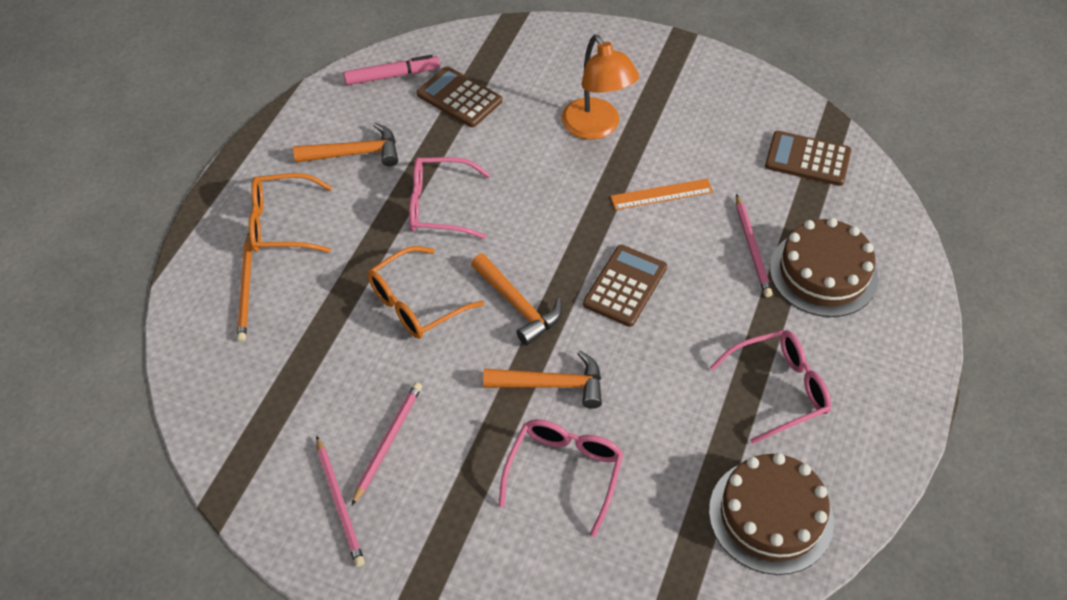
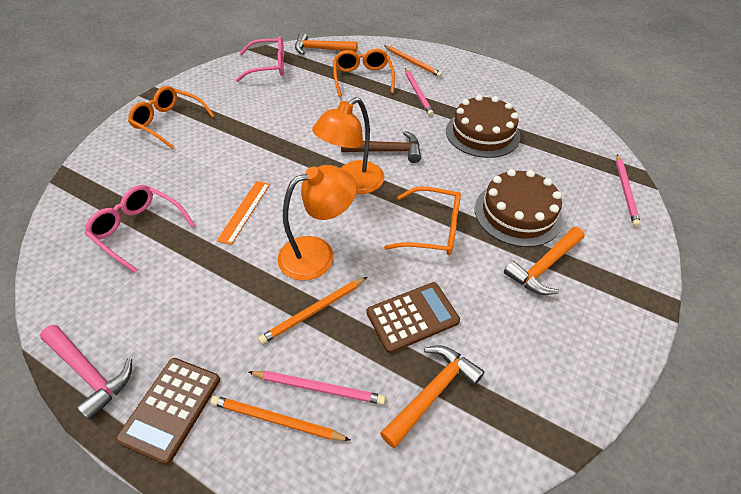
brown calculator: [417,66,502,127] [583,245,667,327] [765,131,851,186] = 3 -> [116,358,220,465] [367,282,460,353] = 2
brown hammer: none = 0 -> [341,131,421,163] = 1
orange glasses: [249,173,332,253] [368,246,484,339] = 2 -> [128,86,215,149] [333,49,395,97] [384,187,461,255] = 3
orange lamp: [562,35,639,140] = 1 -> [278,165,357,281] [312,97,384,194] = 2
orange pencil: [237,233,252,342] = 1 -> [211,395,350,441] [258,277,367,344] [385,46,442,77] = 3
pink glasses: [409,157,491,239] [499,419,624,537] [710,330,831,444] = 3 -> [85,185,195,273] [236,36,284,82] = 2
pink hammer: none = 0 -> [40,325,132,420] = 1
pink marker: [344,55,440,85] = 1 -> none = 0

